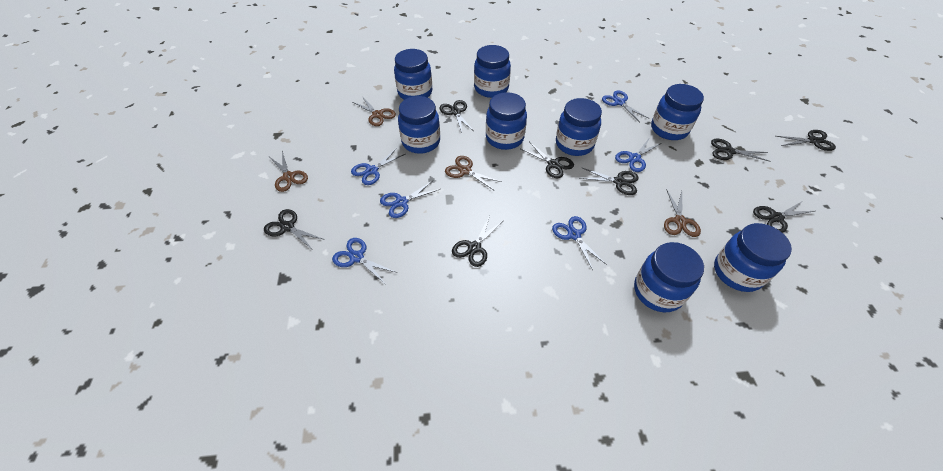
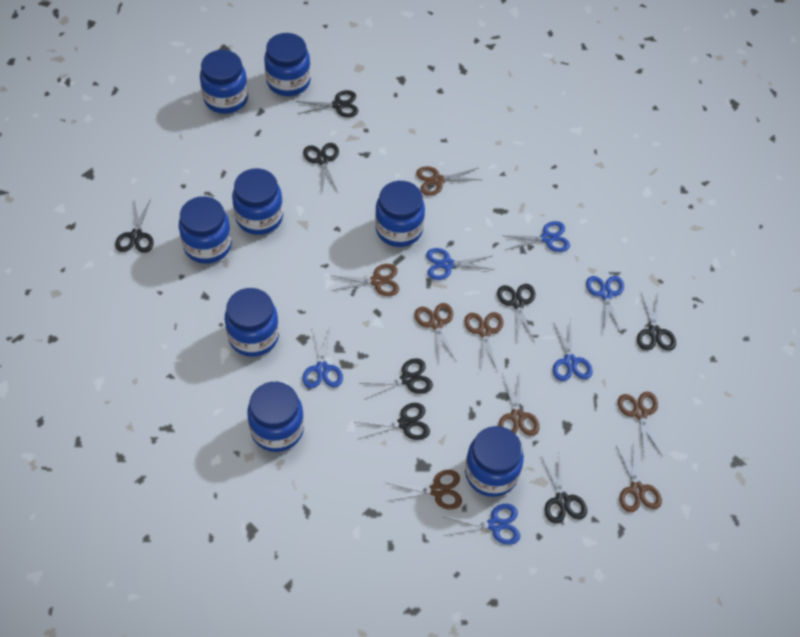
brown scissors: [270,151,308,192] [352,96,396,126] [445,156,502,190] [664,189,701,237] = 4 -> [330,264,399,296] [386,470,462,510] [414,303,456,362] [416,166,481,196] [464,312,504,372] [498,374,540,436] [616,445,662,512] [618,392,662,458] = 8

